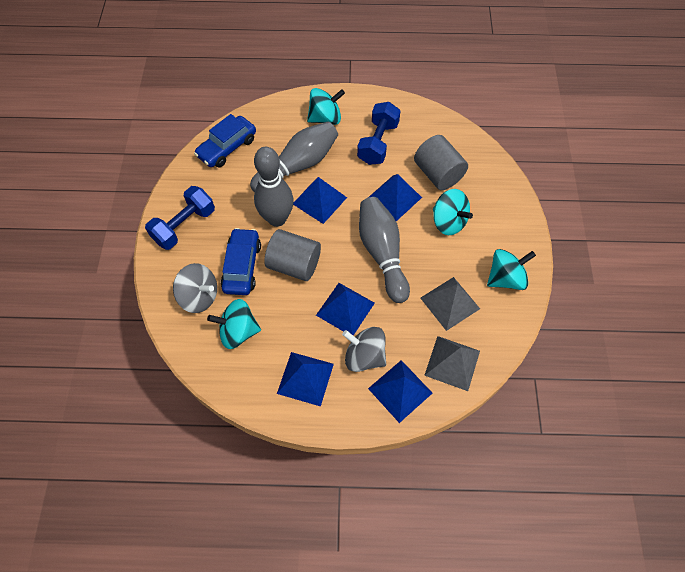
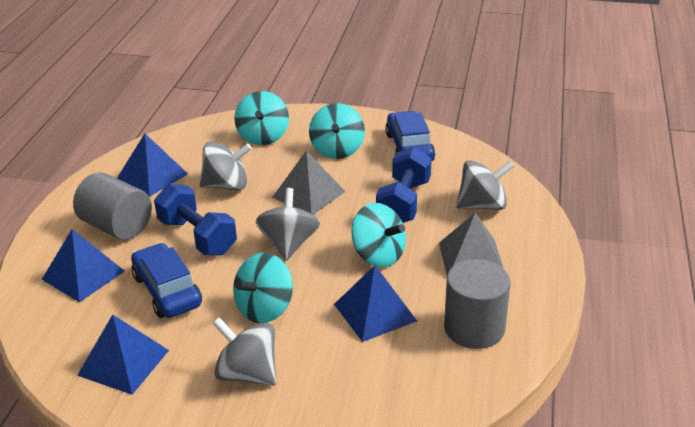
blue pyramid: [277,352,334,406] [293,177,347,224] [316,283,375,336] [368,174,422,221] [368,360,432,423] = 5 -> [42,229,125,302] [77,315,169,395] [117,134,188,197] [334,265,417,342] = 4
grey bowling pin: [250,122,338,192] [254,147,294,227] [359,197,410,303] = 3 -> none = 0
grey spinning top: [173,263,217,313] [342,327,386,372] = 2 -> [199,141,252,191] [212,317,276,386] [256,188,320,261] [456,160,514,210] = 4

